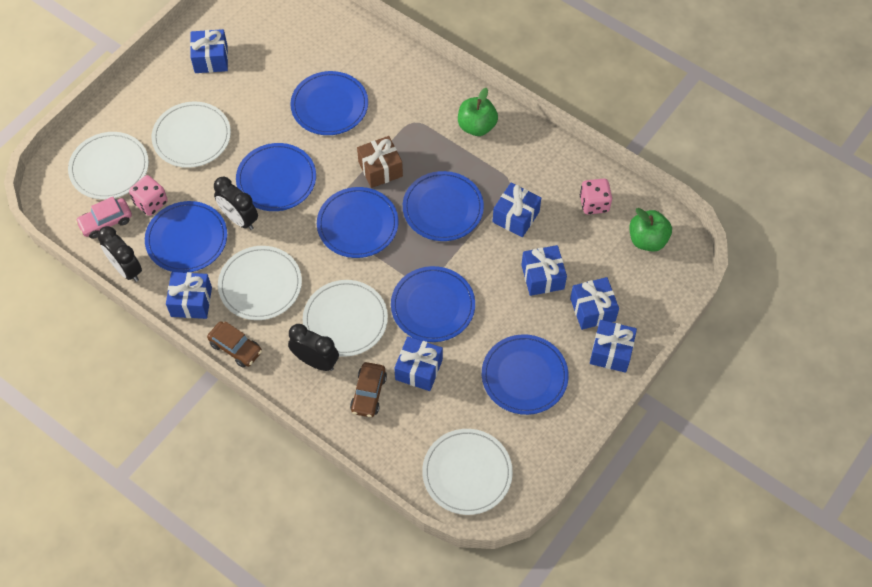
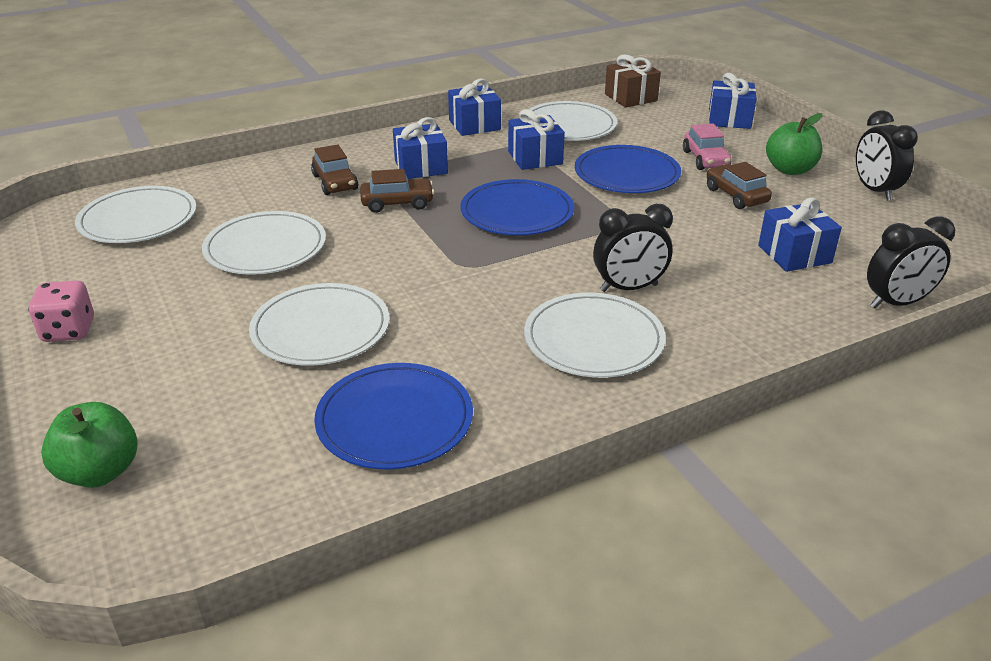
blue gift: [166,272,212,319] [190,29,228,73] [394,336,443,391] [492,183,541,237] [521,245,567,296] [570,277,619,330] [590,320,637,373] = 7 -> [393,117,448,179] [448,79,501,136] [508,109,565,170] [709,73,757,129] [758,198,842,272] = 5
blue plate: [145,201,227,273] [236,143,316,211] [290,71,368,135] [317,187,398,258] [391,266,475,342] [403,171,484,241] [482,334,569,415] = 7 -> [314,363,473,470] [460,179,574,235] [575,145,681,193] = 3
brown car: [207,321,262,368] [350,362,387,417] = 2 -> [311,145,358,195] [360,169,434,213] [707,162,772,209] = 3
pink dice: [129,175,168,216] [580,178,612,215] = 2 -> [28,280,94,342] = 1

